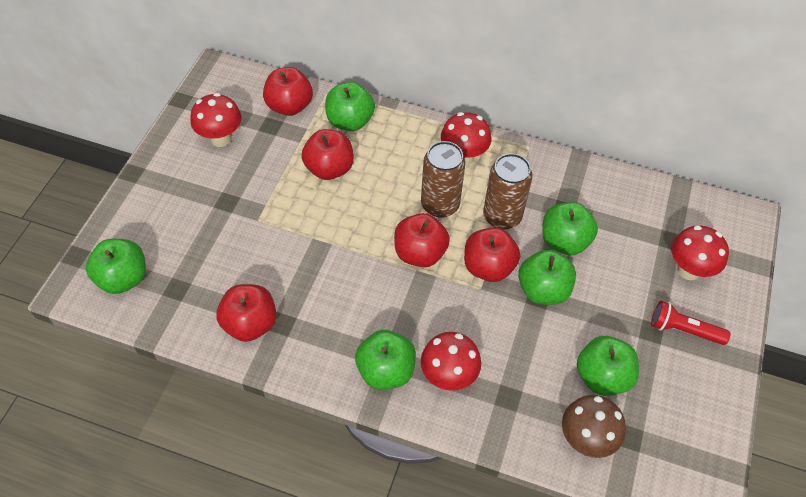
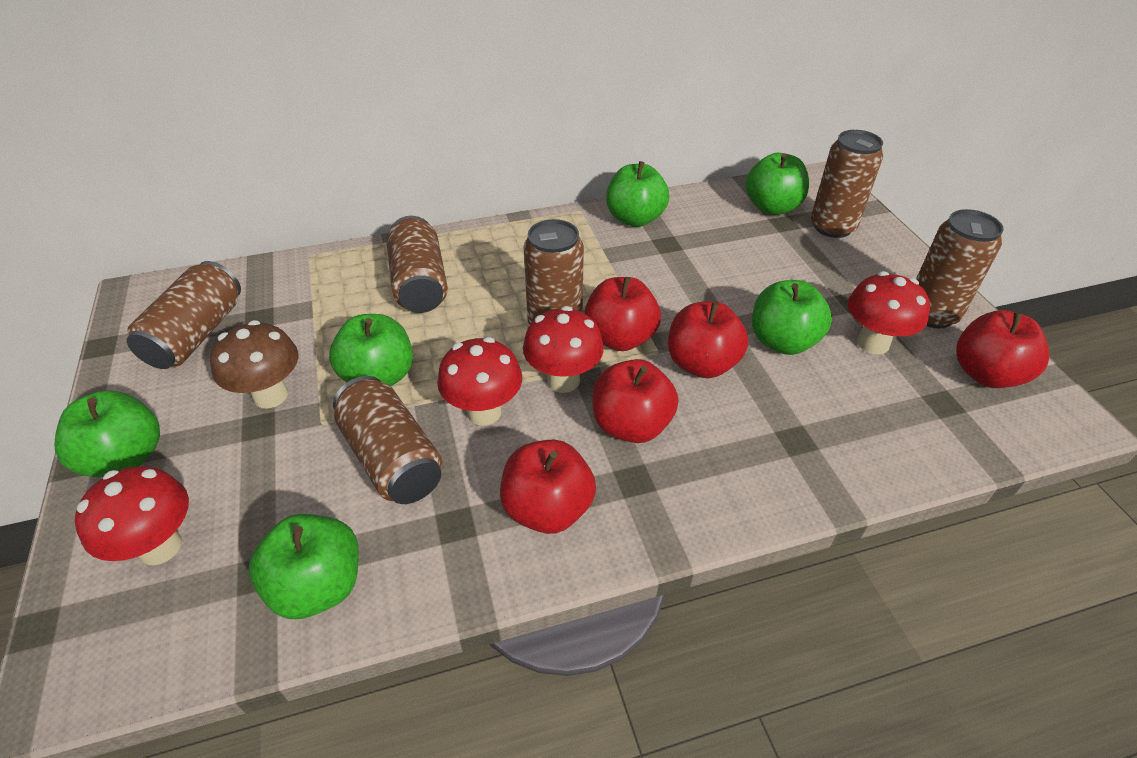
brown can: [421,141,466,218] [483,153,533,230] = 2 -> [127,261,241,369] [333,376,443,504] [386,216,448,313] [523,219,584,325] [811,130,883,238] [916,209,1004,329] = 6
red flashlight: [651,301,731,345] = 1 -> none = 0

